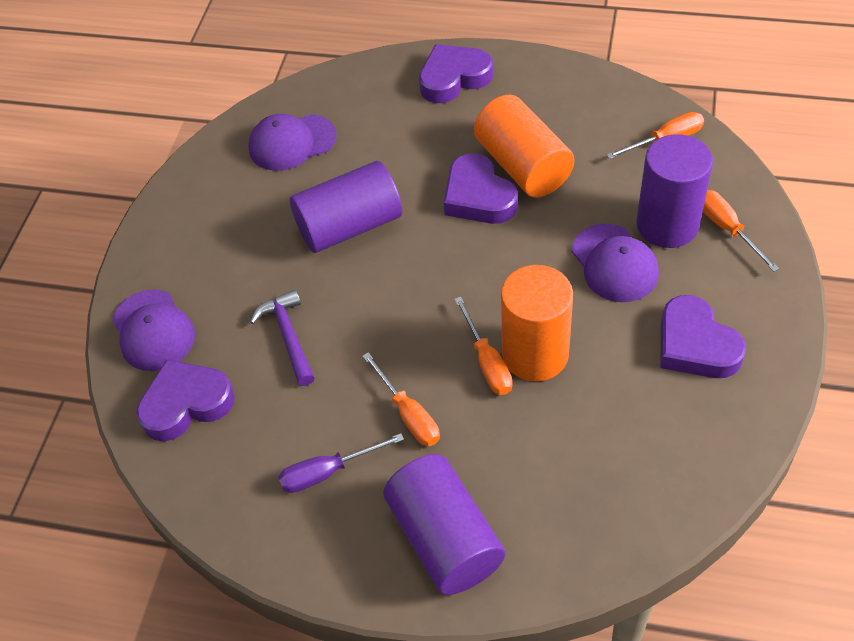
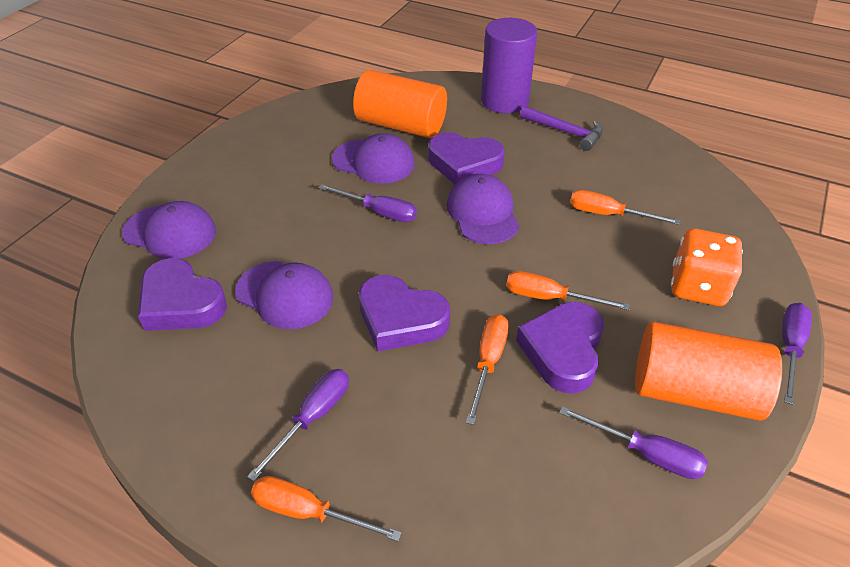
orange dice: none = 0 -> [671,228,743,306] = 1
purple cap: [112,289,195,371] [248,114,337,171] [572,224,659,302] = 3 -> [122,201,216,259] [235,261,333,329] [332,133,415,184] [447,174,519,244] = 4
purple cylinder: [290,161,402,253] [383,454,505,595] [637,134,713,248] = 3 -> [481,18,537,113] = 1
purple screwdriver: [278,433,404,493] = 1 -> [247,369,349,481] [319,184,417,222] [560,406,708,479] [782,303,812,405] = 4

